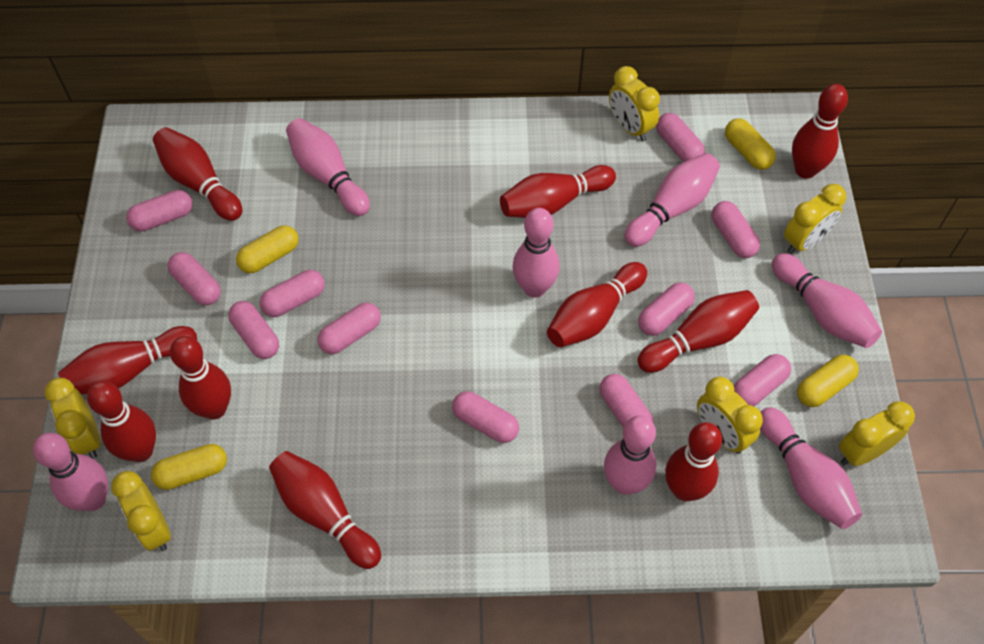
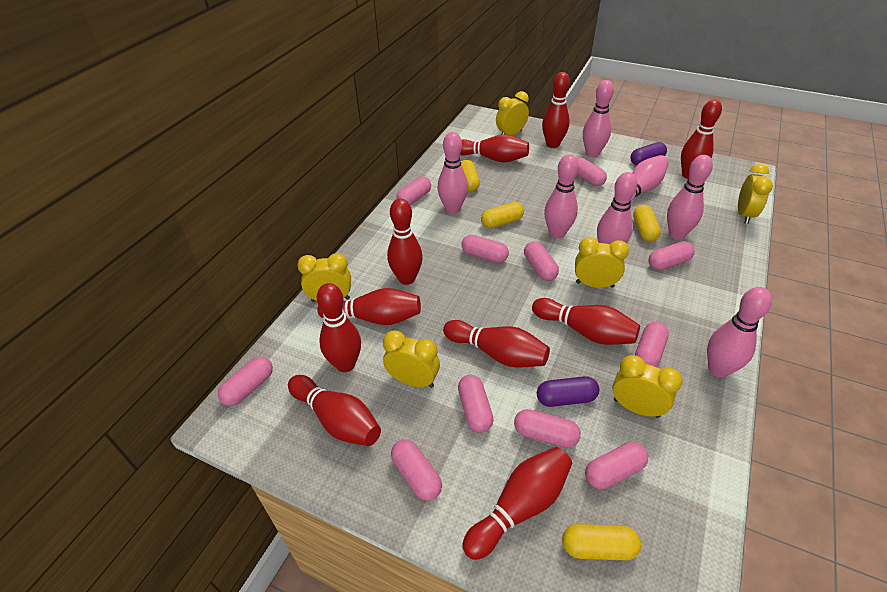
purple capsule: none = 0 -> [537,376,599,407] [630,142,667,165] = 2

